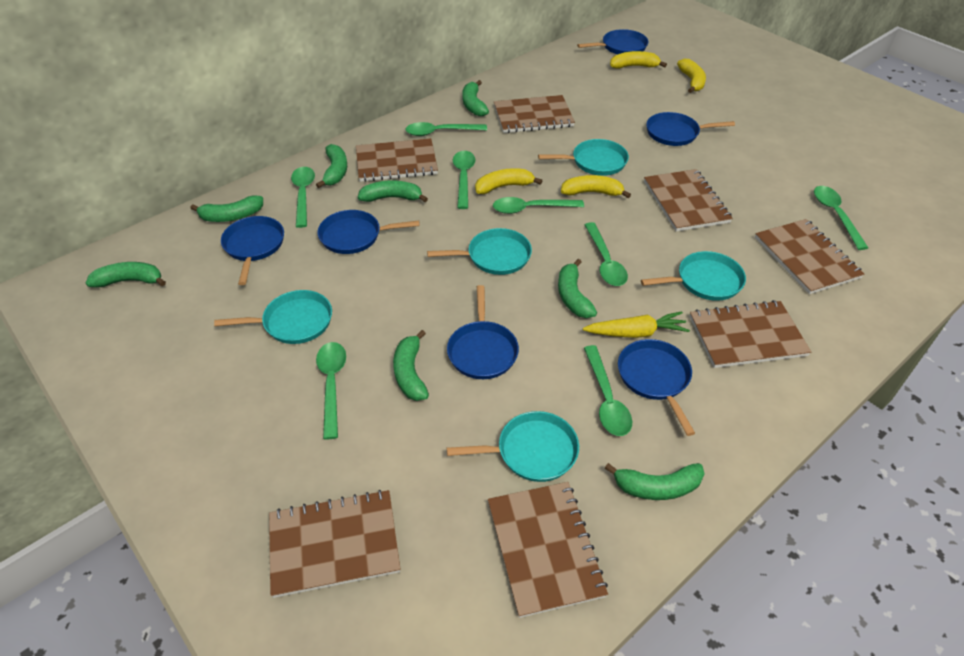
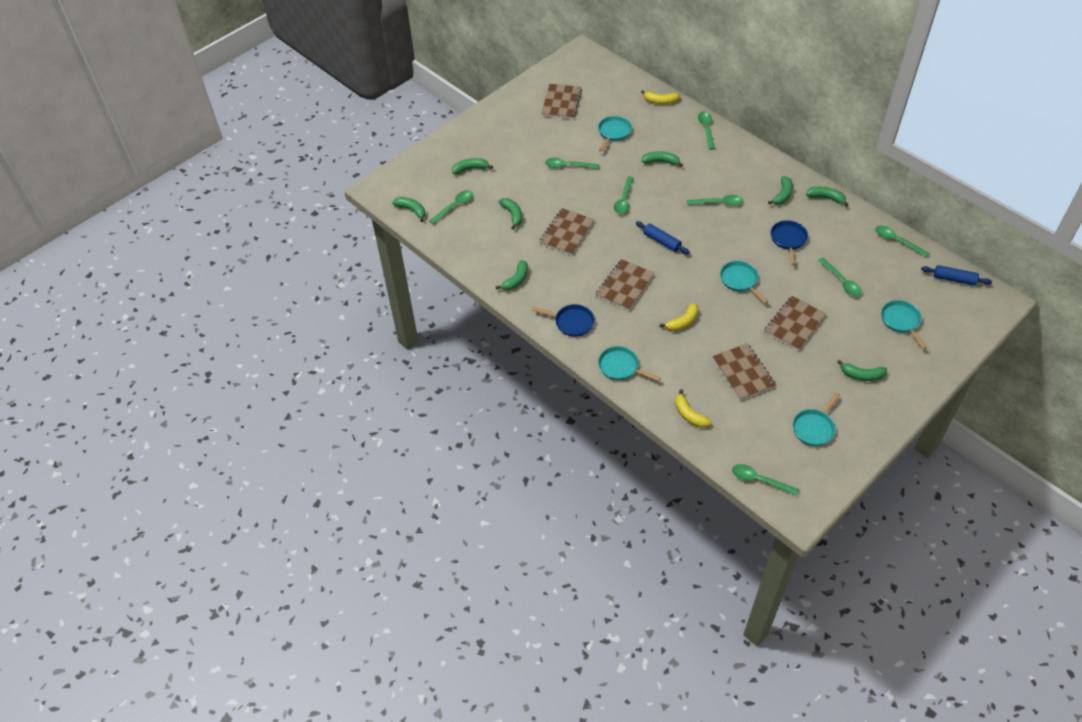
blue pan: [221,216,284,285] [318,210,420,254] [447,285,519,379] [577,29,648,55] [618,339,695,436] [646,112,735,146] = 6 -> [531,304,595,337] [771,220,808,265] = 2
blue rolling pin: none = 0 -> [636,221,690,254] [921,265,992,286] = 2
brown notebook: [269,490,400,598] [356,138,438,182] [488,482,608,618] [494,95,575,133] [644,169,733,232] [689,300,811,368] [755,219,864,294] = 7 -> [539,208,594,255] [541,84,582,119] [596,259,654,310] [712,343,776,401] [764,296,826,351] = 5
yellow banana: [475,168,542,194] [561,175,631,198] [610,51,667,69] [677,59,706,93] = 4 -> [641,90,680,104] [660,303,698,331] [675,389,711,428] = 3
yellow carrot: [583,311,690,338] = 1 -> none = 0

